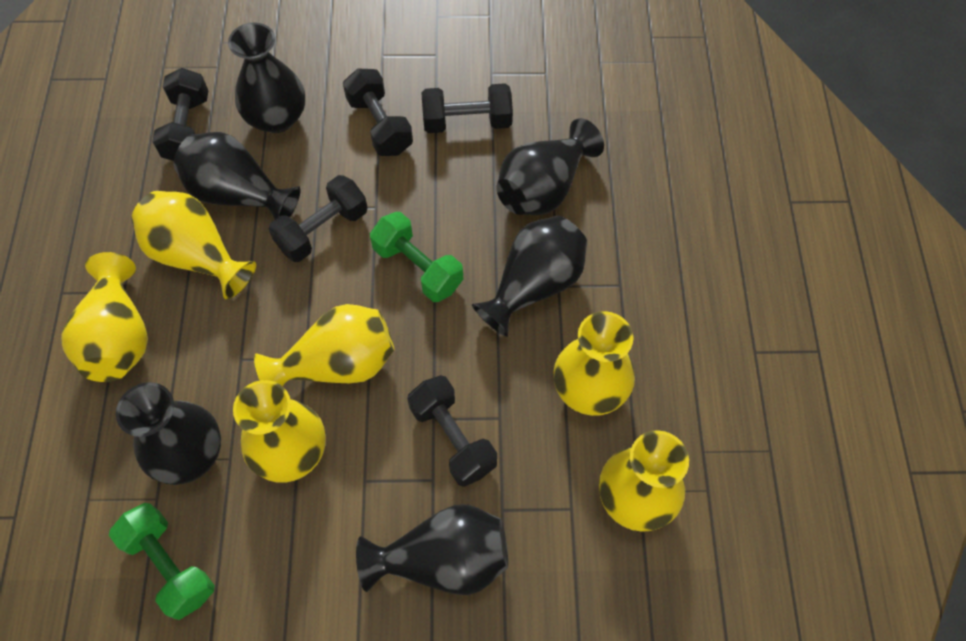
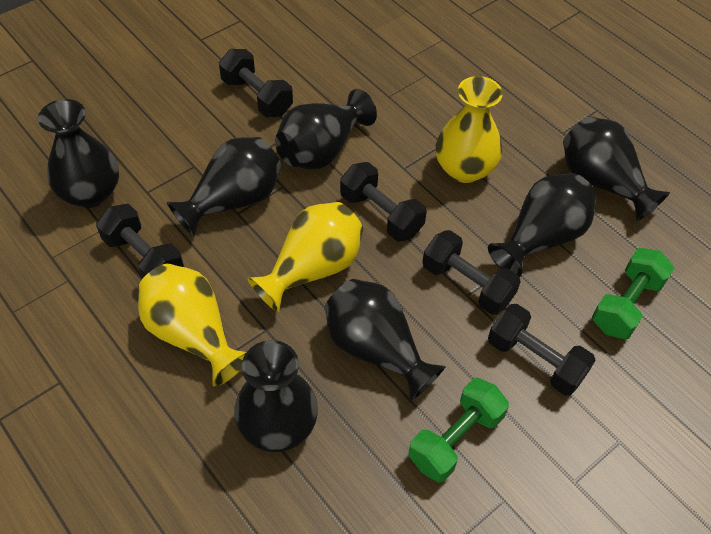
black vase: [116,382,221,485] [173,132,301,220] [228,23,305,133] [356,505,508,595] [472,216,587,337] [496,118,604,215] = 6 -> [38,99,119,208] [167,137,281,237] [234,340,318,452] [275,89,377,170] [324,279,446,401] [488,173,596,277] [563,116,670,222] = 7
yellow vase: [61,252,148,382] [131,191,256,299] [233,380,326,483] [254,304,394,386] [553,311,635,416] [599,430,689,532] = 6 -> [138,264,246,387] [247,202,363,312] [436,76,503,183] = 3

